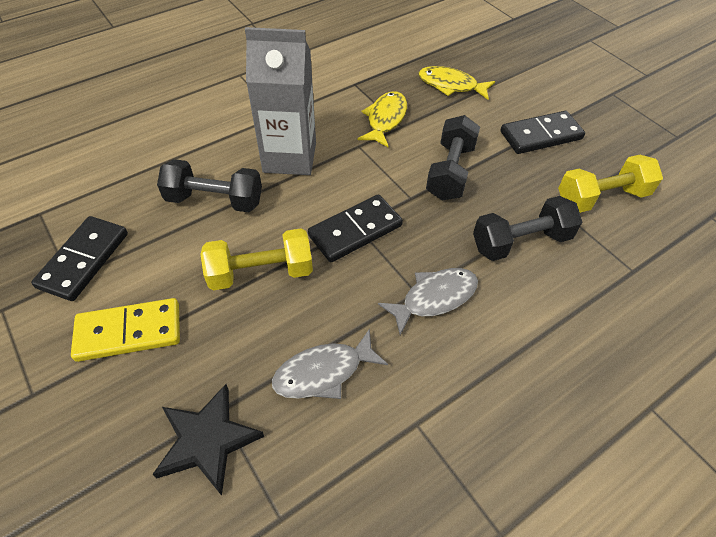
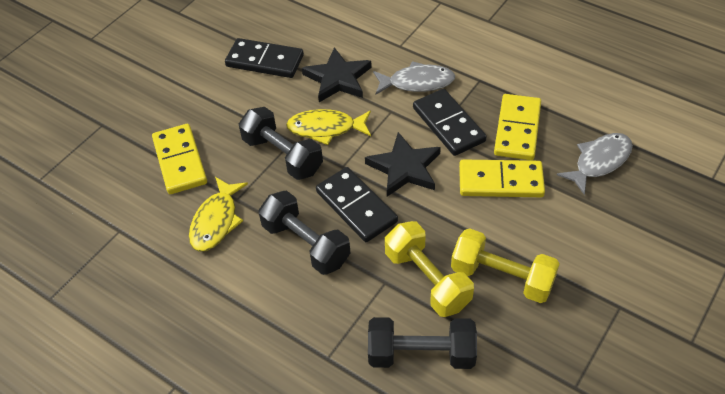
black star: [152,384,264,496] = 1 -> [302,47,372,102] [365,132,441,197] = 2
grey carton: [245,27,316,175] = 1 -> none = 0
yellow domino: [71,298,180,362] = 1 -> [152,124,207,194] [459,159,545,197] [494,94,541,160] = 3

